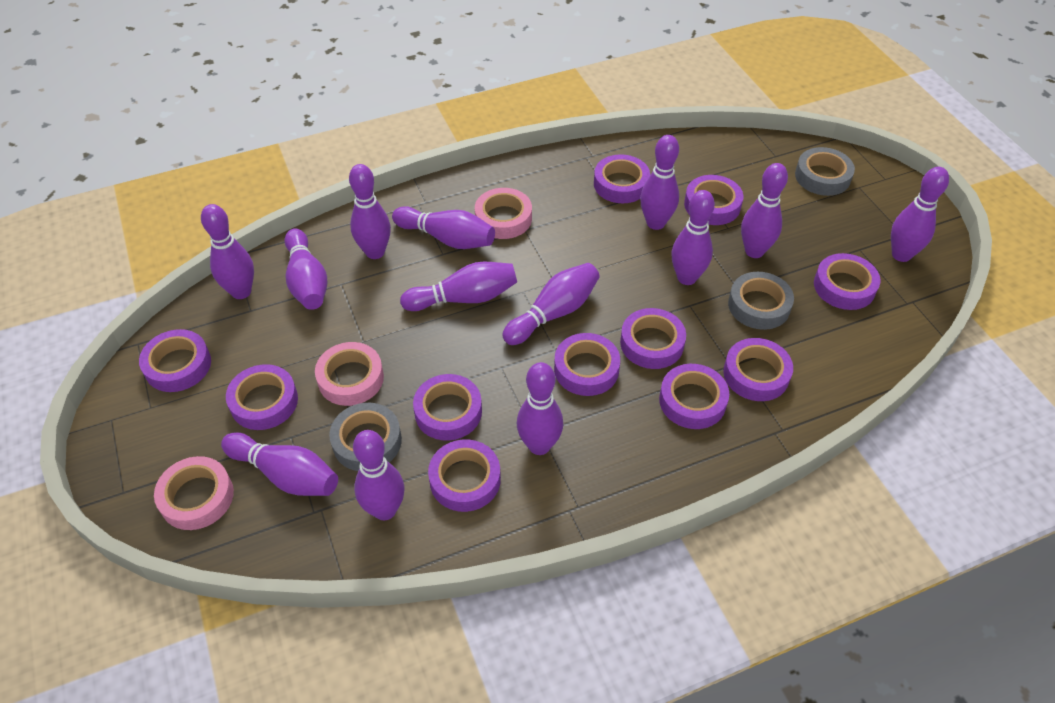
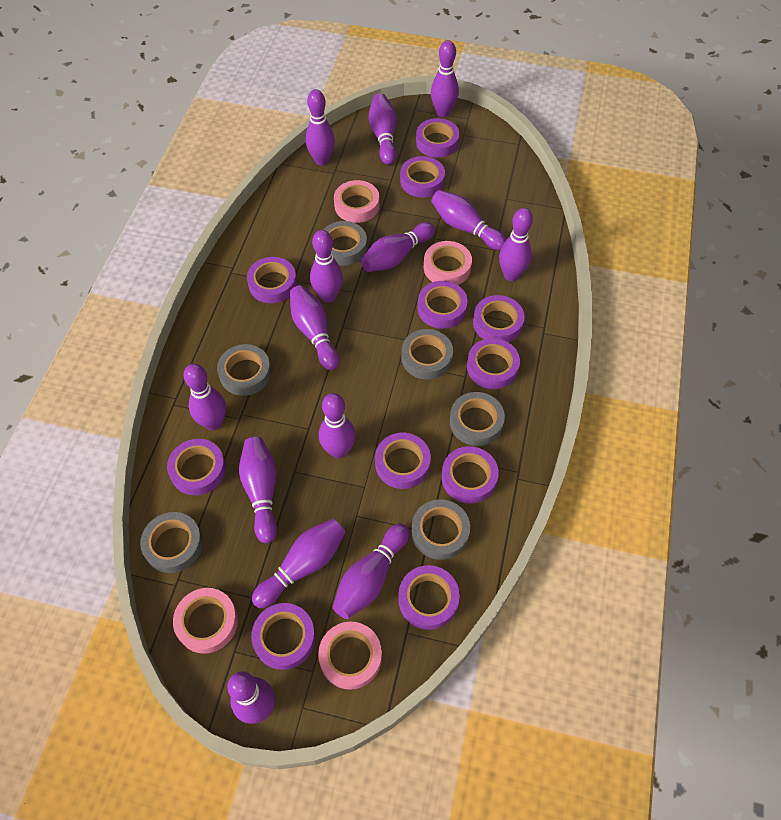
grey tape: [329,403,402,471] [728,272,794,330] [795,147,855,196] = 3 -> [140,512,203,573] [217,344,271,396] [323,221,367,266] [402,329,453,380] [411,499,470,560] [450,392,505,446] = 6
pink tape: [154,456,234,530] [315,342,384,406] [475,188,532,239] = 3 -> [173,588,238,654] [318,622,382,690] [334,180,380,223] [424,241,472,285] = 4
purple bowling pin: [201,204,254,299] [221,432,338,496] [285,228,327,310] [349,164,391,259] [353,430,404,520] [392,206,495,249] [400,262,517,311] [502,263,600,345] [517,362,563,455] [640,135,679,230] [671,190,715,285] [741,163,788,258] [891,167,949,262] = 13 -> [184,364,226,431] [227,671,275,724] [239,437,277,543] [252,519,346,608] [290,285,339,370] [306,89,335,166] [310,230,343,303] [319,393,356,458] [333,524,409,619] [361,222,435,272] [369,93,397,165] [431,40,459,117] [431,190,506,250] [499,208,533,281] = 14

